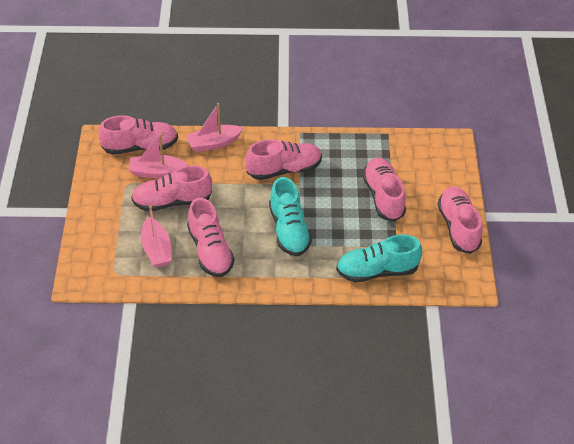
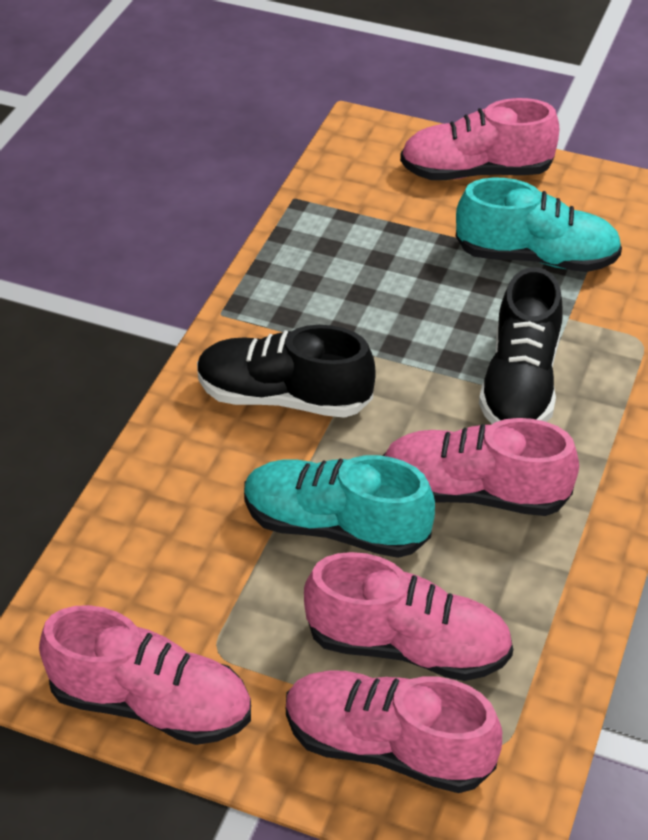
black shoe: none = 0 -> [197,325,376,418] [479,267,563,424] = 2
pink boat: [129,134,189,178] [141,206,172,267] [186,103,243,152] = 3 -> none = 0
pink shoe: [98,115,178,155] [131,165,212,211] [187,198,235,277] [245,139,322,180] [363,158,406,221] [438,187,483,254] = 6 -> [39,605,251,745] [286,670,502,793] [304,552,513,681] [383,418,579,516] [400,98,559,180] = 5

